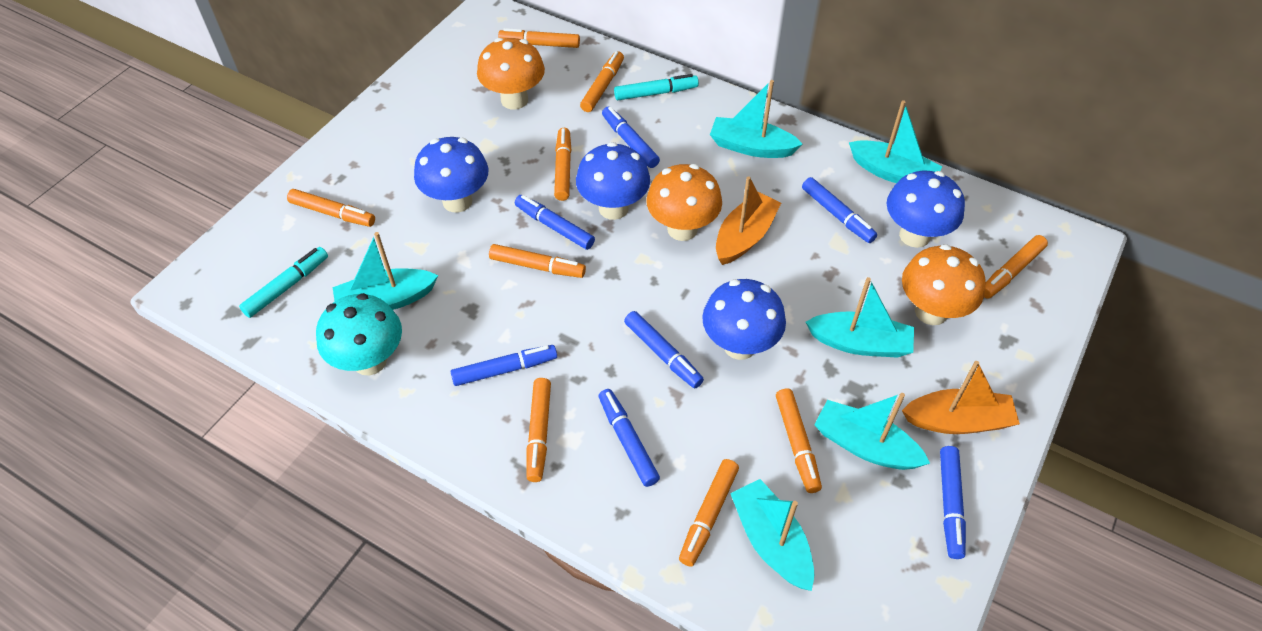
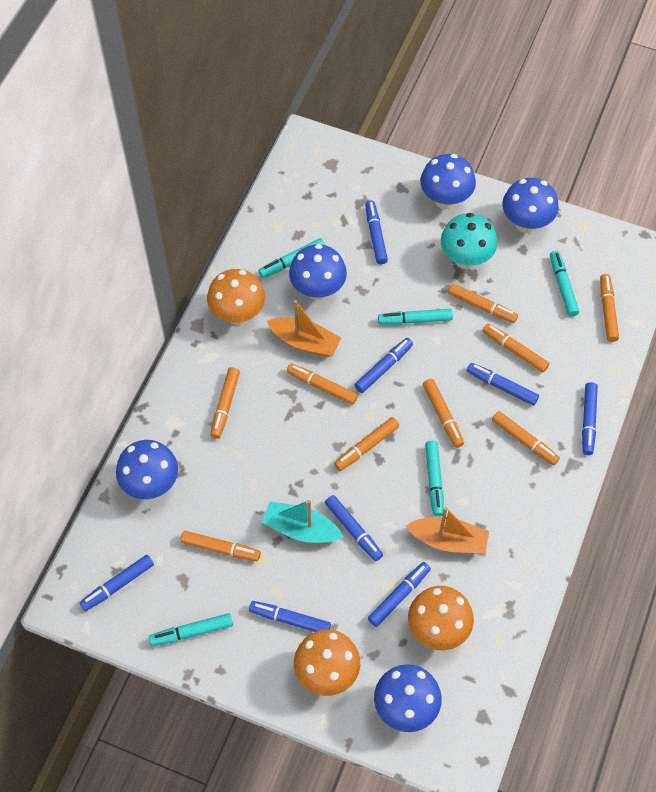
blue marker: [451,345,557,386] [515,195,595,250] [599,389,660,487] [602,106,660,168] [624,311,704,388] [802,177,877,243] [940,446,966,559] = 7 -> [80,555,154,611] [249,601,331,632] [325,495,383,561] [355,338,413,393] [365,200,388,264] [368,562,431,627] [467,363,539,405] [582,382,598,455] = 8
blue mushroom: [414,137,488,213] [576,142,650,220] [702,279,786,360] [887,171,965,248] = 4 -> [116,440,178,499] [289,244,347,300] [374,664,442,732] [420,154,476,209] [502,178,559,233] = 5
turquoise boat: [333,232,438,310] [710,80,803,158] [730,479,814,591] [806,277,914,358] [814,393,930,470] [849,100,942,183] = 6 -> [261,500,343,543] = 1
turquoise marker: [239,247,328,318] [614,74,699,100] = 2 -> [149,613,233,646] [258,238,325,278] [378,309,453,325] [425,441,444,517] [550,251,579,317] = 5

